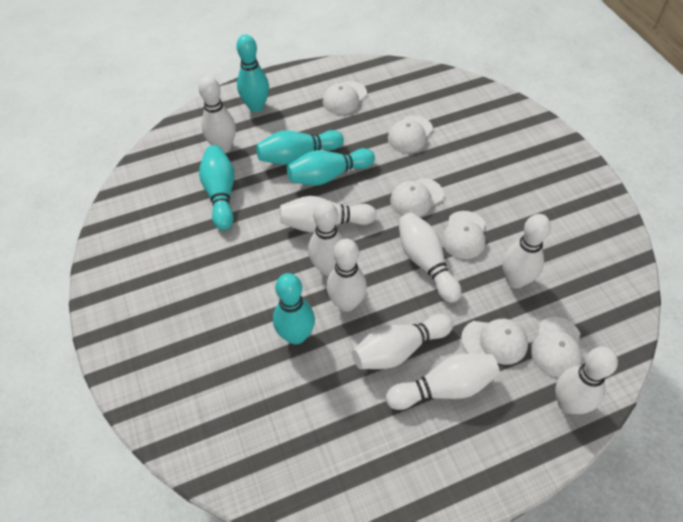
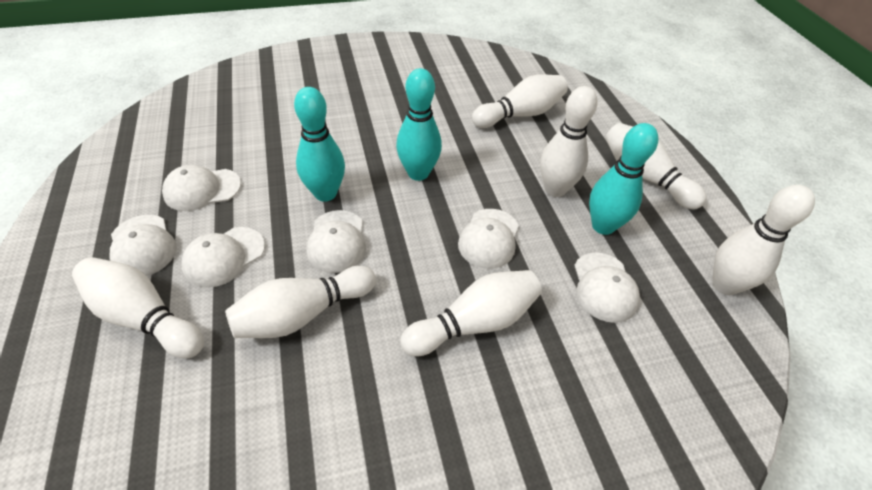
turquoise bowling pin: [199,145,235,230] [236,34,269,112] [256,130,344,165] [273,273,315,344] [287,148,375,186] = 5 -> [294,87,345,202] [396,68,442,181] [589,123,658,235] = 3
white bowling pin: [198,76,236,153] [280,196,377,232] [308,201,344,275] [326,239,367,312] [352,314,453,369] [386,353,500,410] [398,212,462,303] [502,214,551,288] [555,347,618,414] = 9 -> [72,257,204,358] [225,266,376,338] [400,270,542,356] [472,74,568,128] [540,86,598,197] [605,123,707,210] [712,185,815,295] = 7

